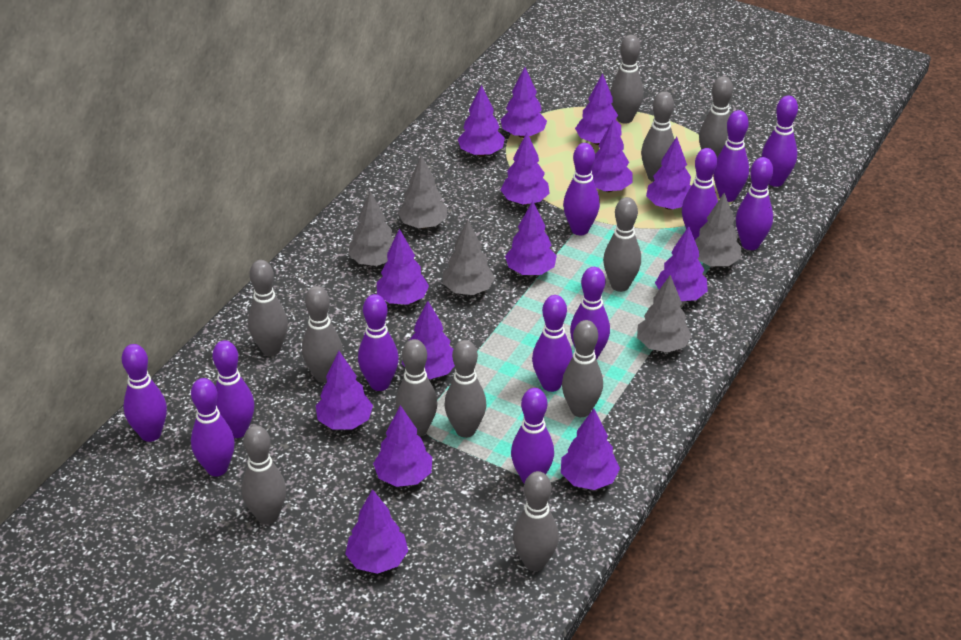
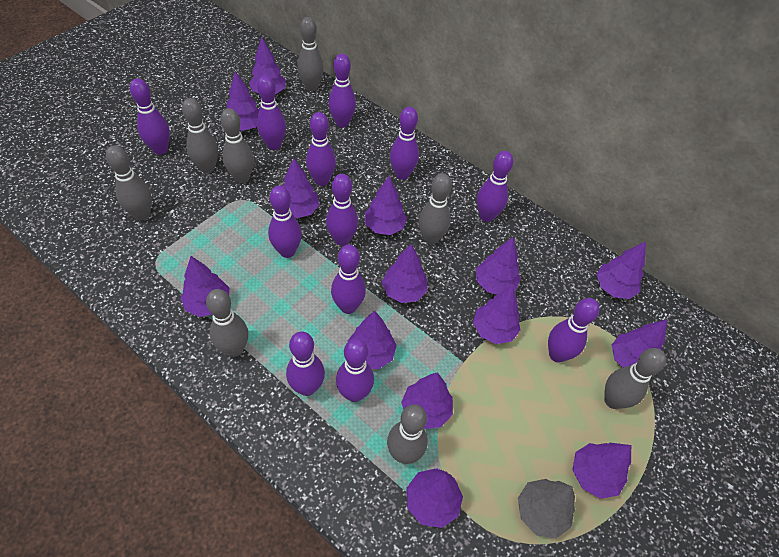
grey bowling pin: [242,425,286,525] [248,260,288,356] [302,286,342,383] [396,339,438,437] [445,340,486,438] [513,471,559,571] [562,320,603,417] [603,197,641,292] [611,35,644,124] [641,91,675,182] [699,76,733,157] = 11 -> [106,145,152,221] [182,98,218,173] [206,289,248,357] [220,108,254,183] [297,17,324,91] [387,404,428,464] [419,173,452,245] [604,348,666,409] = 8
grey tree: [348,192,395,266] [398,155,447,228] [443,220,495,295] [637,275,692,353] [695,193,741,267] = 5 -> [518,479,575,539] = 1

